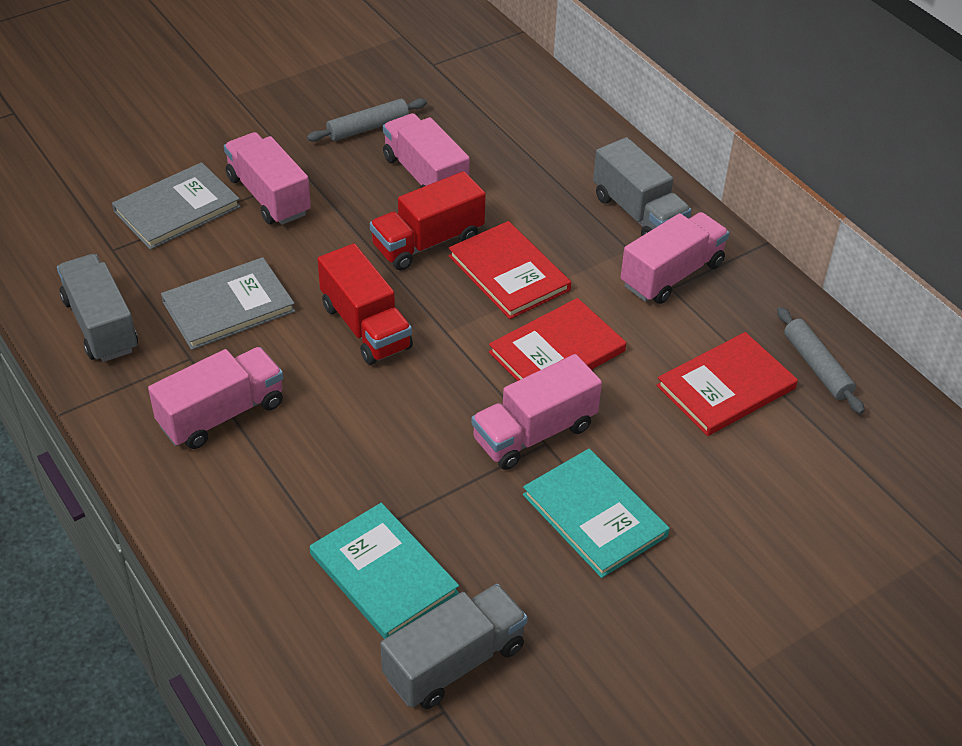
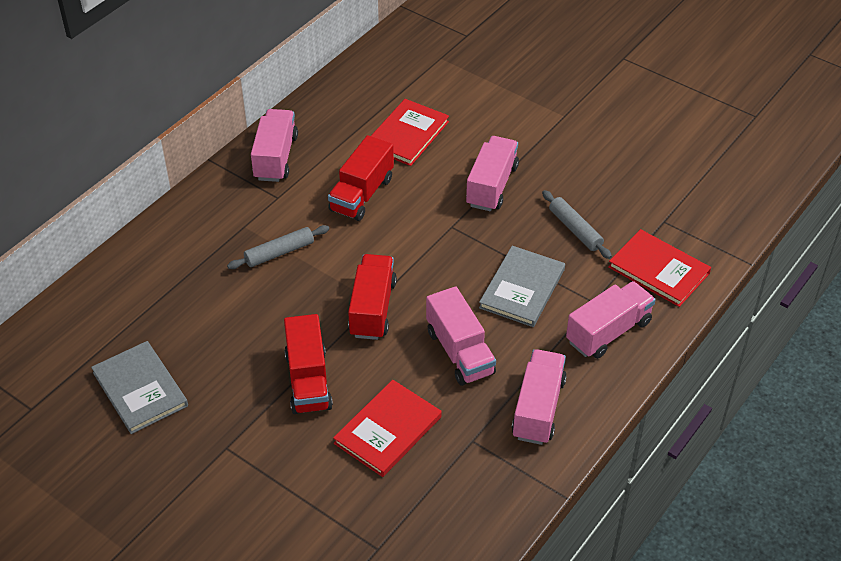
grey truck: [57,254,138,362] [381,584,528,709] [593,137,691,236] = 3 -> none = 0
red truck: [317,244,413,365] [370,171,486,270] = 2 -> [284,314,333,414] [328,135,394,221] [348,254,397,340] = 3
turquoise book: [310,503,459,639] [523,449,670,578] = 2 -> none = 0

